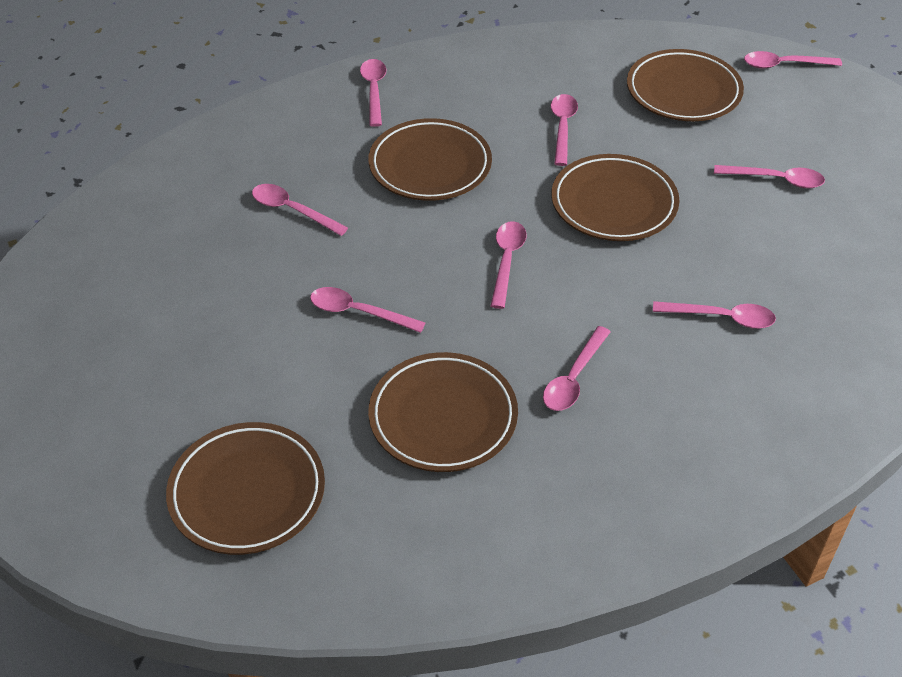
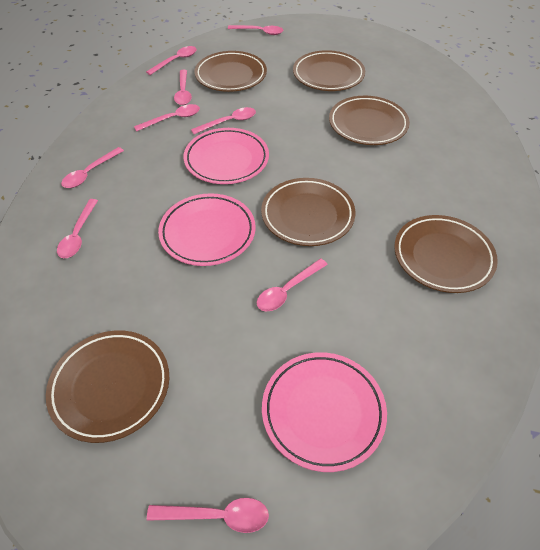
brown plate: [166,422,325,555] [368,118,492,201] [368,352,518,472] [551,154,679,241] [627,49,744,121] = 5 -> [46,330,169,443] [194,51,267,92] [261,178,355,246] [293,50,365,91] [329,96,410,145] [394,215,498,293] = 6
pink plate: none = 0 -> [158,193,256,266] [184,128,269,184] [262,352,387,472] = 3

